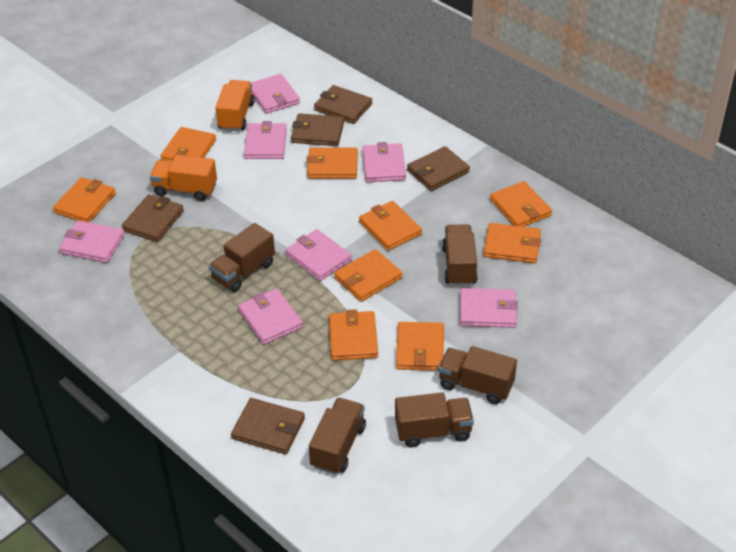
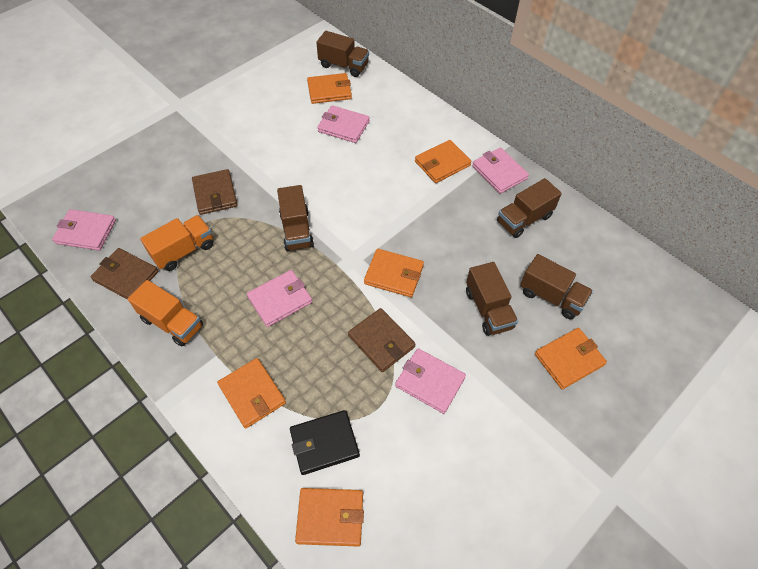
black wallet: none = 0 -> [290,410,360,475] = 1
brown wallet: [122,194,184,242] [231,398,305,455] [291,113,344,146] [314,85,372,124] [407,146,470,191] = 5 -> [91,248,158,300] [192,169,237,215] [348,308,416,372] = 3
orange wallet: [53,177,116,223] [160,127,216,162] [306,147,358,179] [329,309,378,361] [334,249,402,302] [359,201,422,251] [396,322,444,371] [484,223,541,263] [490,181,552,227] = 9 -> [217,358,286,429] [295,488,364,547] [307,73,352,104] [364,249,424,297] [415,140,471,183] [535,328,607,389] = 6
pink wallet: [59,220,125,263] [238,288,303,345] [244,121,287,159] [252,74,300,114] [285,229,352,281] [362,142,406,182] [460,288,518,328] = 7 -> [52,209,116,251] [247,270,312,327] [317,105,370,143] [395,348,466,414] [472,147,529,194] = 5

